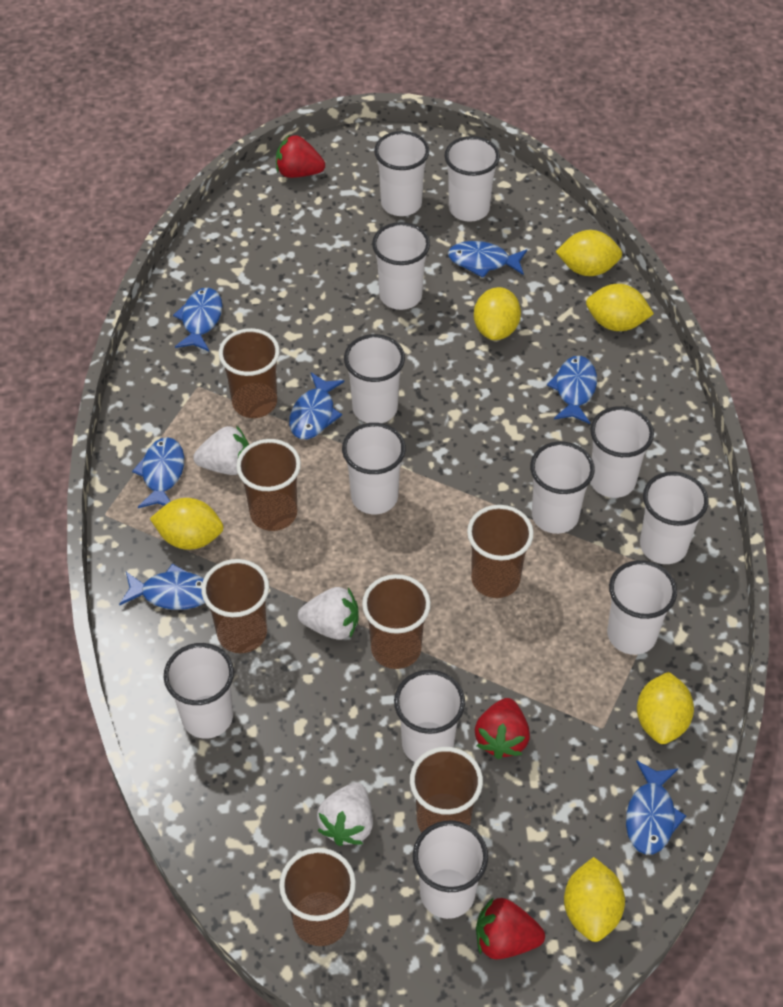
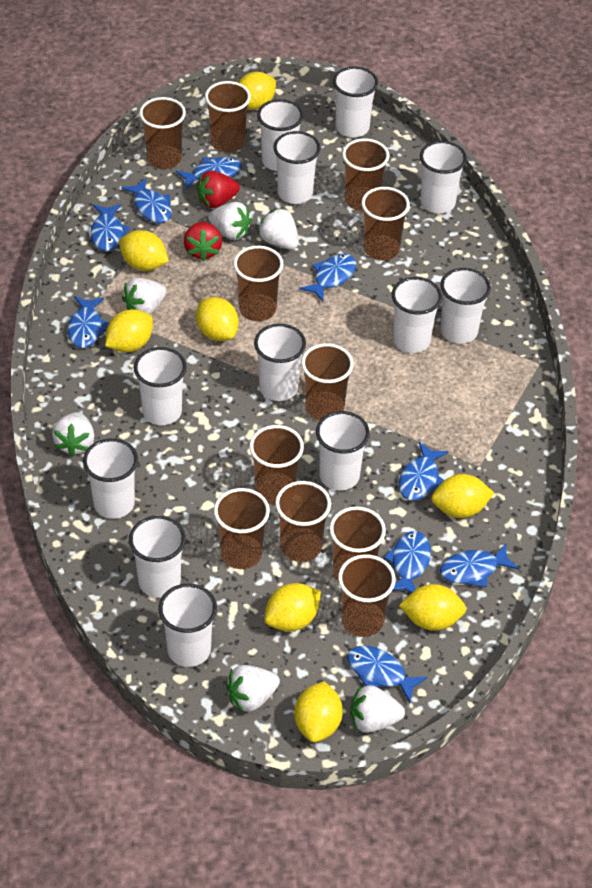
blue fish: [119,564,205,610] [132,437,184,508] [173,288,222,351] [289,373,345,439] [448,241,527,278] [547,356,597,424] [626,761,686,855] = 7 -> [68,296,109,348] [90,204,130,251] [121,178,172,223] [176,157,242,189] [300,254,356,302] [347,646,428,703] [384,531,431,593] [399,442,449,501] [440,543,519,587] = 9
brown cup: [201,559,269,653] [219,328,280,418] [236,439,301,531] [279,848,356,946] [362,574,431,669] [410,747,483,832] [467,505,534,598] = 7 -> [139,97,186,169] [205,81,251,153] [214,488,270,569] [233,246,283,321] [250,425,304,505] [275,481,331,562] [301,343,354,421] [329,506,386,582] [338,554,396,637] [342,138,389,211] [361,187,410,261] = 11
red strawberry: [276,135,325,178] [475,698,530,759] [476,897,545,959] = 3 -> [184,222,222,261] [196,170,240,208] = 2
white strawberry: [193,425,249,475] [298,587,359,640] [317,783,373,846] = 3 -> [52,412,95,457] [122,278,167,314] [208,202,252,240] [226,665,280,712] [258,208,299,250] [350,685,405,733] = 6
yellow lemon: [150,498,224,550] [474,287,521,340] [556,230,622,276] [564,857,625,942] [586,284,654,331] [637,672,694,744] = 6 -> [105,309,153,352] [119,230,169,271] [196,297,239,341] [238,72,276,110] [264,583,321,631] [294,681,343,742] [399,584,466,631] [431,474,494,518] = 8

